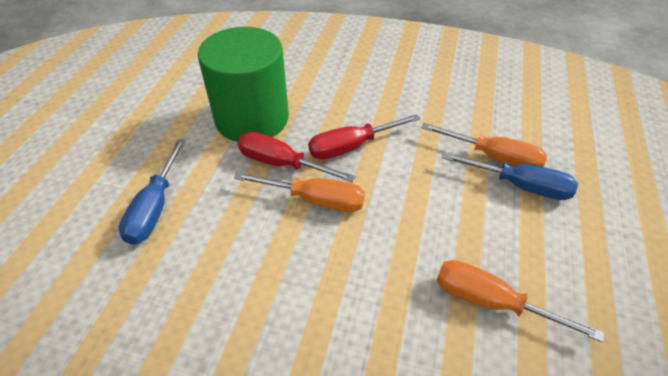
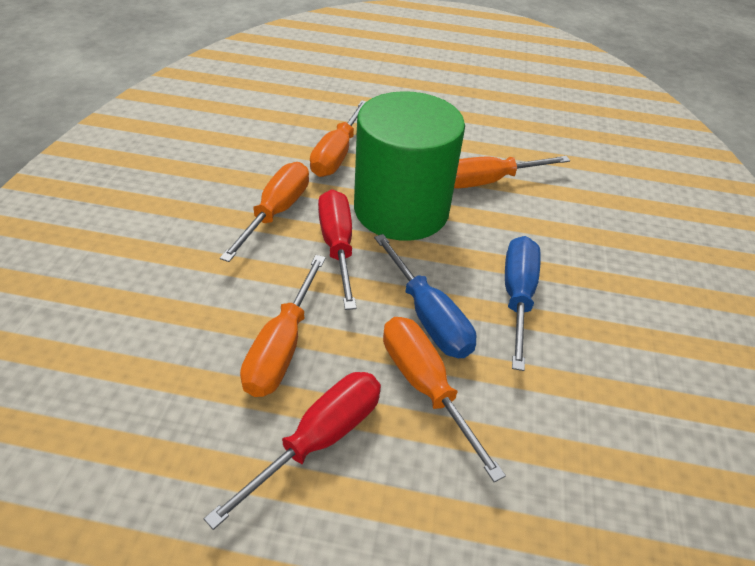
orange screwdriver: [234,172,365,212] [422,123,547,167] [437,260,604,343] = 3 -> [220,162,309,262] [240,255,326,397] [310,100,367,177] [383,317,506,482] [454,156,570,188] = 5

